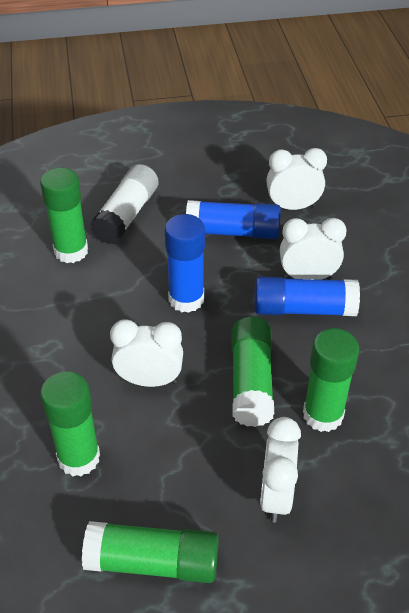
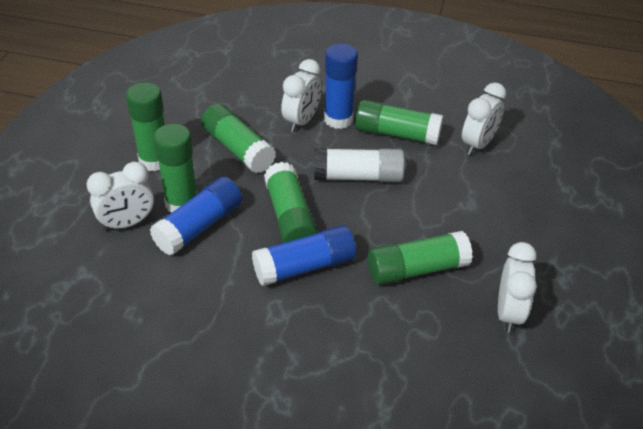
green glue stick: [40,167,88,263] [40,371,100,477] [82,521,219,583] [232,317,274,427] [303,328,359,432] = 5 -> [126,82,165,171] [153,124,197,213] [201,104,276,173] [264,162,318,243] [355,100,443,145] [368,231,473,285] = 6

